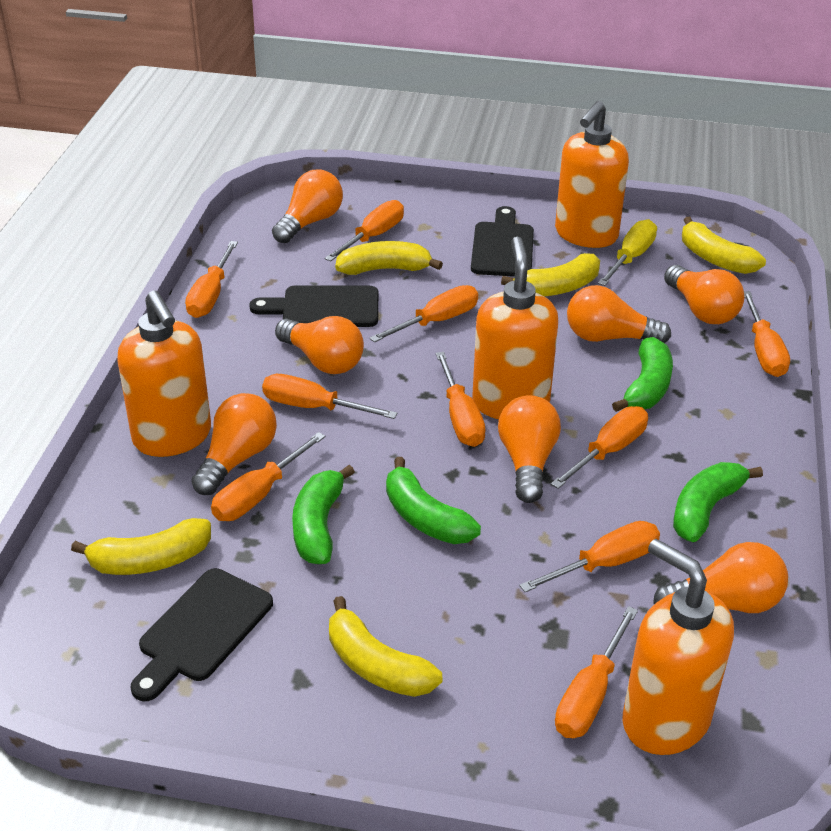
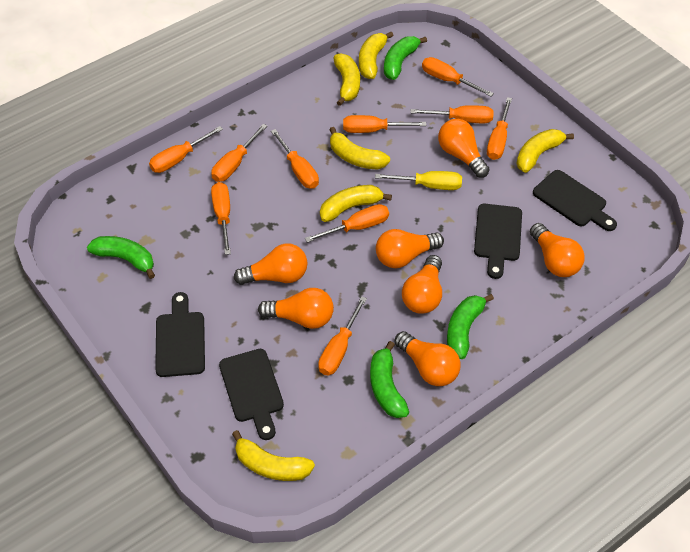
black cutting board: [130,568,273,701] [249,286,378,327] [471,206,534,277] = 3 -> [155,292,205,377] [219,349,284,440] [474,204,522,279] [533,170,617,231] = 4
orange soap dispenser: [117,291,211,457] [472,237,558,419] [555,101,629,248] [622,539,734,755] = 4 -> none = 0
yellow banana: [71,518,211,575] [329,596,442,697] [335,241,443,275] [501,253,600,297] [682,217,766,274] = 5 -> [232,430,315,481] [320,185,392,222] [329,127,390,170] [334,53,360,106] [359,32,393,79] [516,129,574,173] = 6

